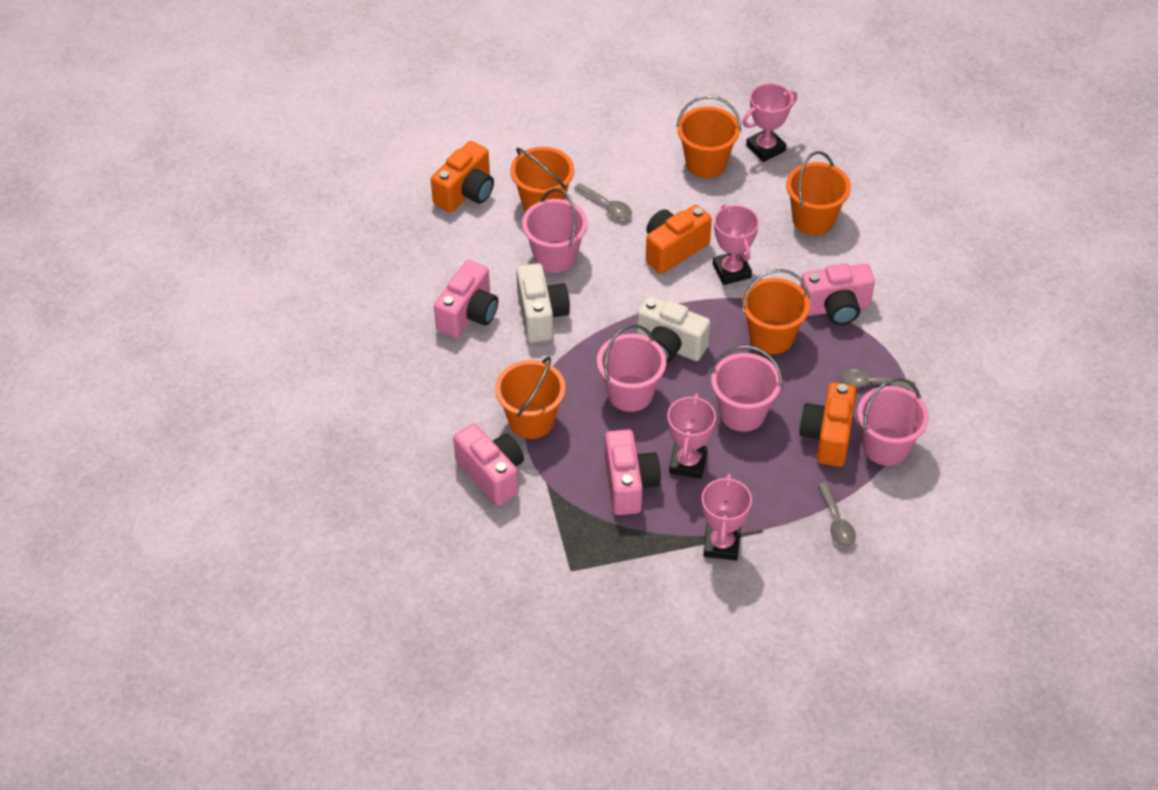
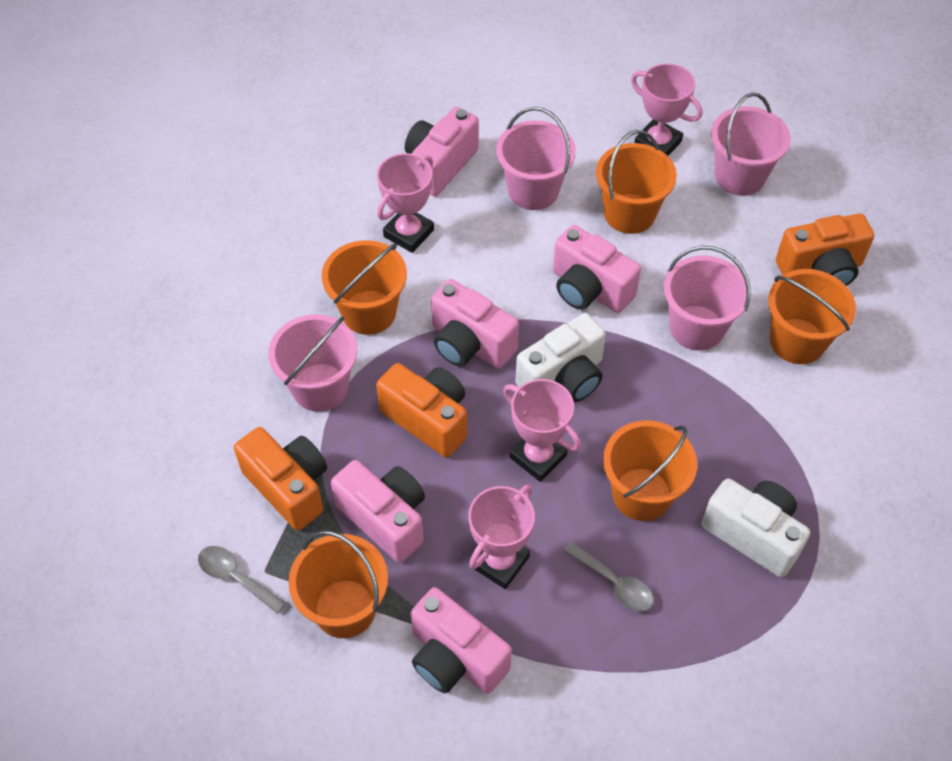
grey spoon: [574,183,632,219] [818,483,856,547] [839,369,915,390] = 3 -> [198,546,286,614] [564,541,654,612] = 2
pink camera: [434,260,498,338] [453,424,524,506] [605,429,661,515] [800,263,875,325] = 4 -> [331,460,425,563] [405,107,479,197] [411,587,512,694] [431,279,519,368] [553,225,641,313] = 5

